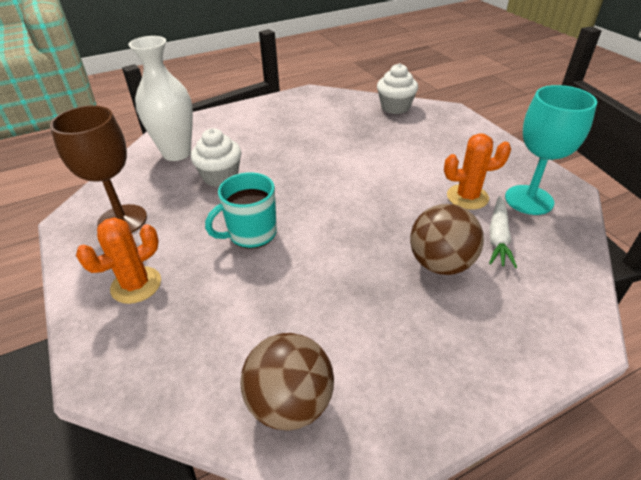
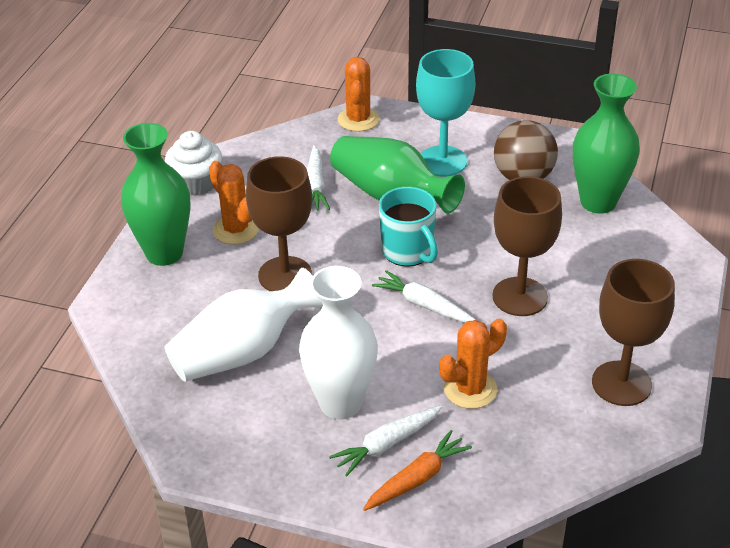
brown ball: [240,333,334,431] [410,204,484,275] = 2 -> [494,120,558,180] = 1
brown goblet: [50,105,147,233] = 1 -> [246,156,312,291] [492,176,562,316] [592,259,675,406] = 3
green vase: none = 0 -> [121,123,191,266] [330,136,465,214] [573,74,640,214] = 3
orange cactus: [76,217,161,304] [444,133,511,210] = 2 -> [209,161,259,244] [337,57,379,132] [439,319,507,409] = 3
orange carrot: none = 0 -> [363,430,472,511] = 1
white carrot: [489,196,517,268] = 1 -> [307,145,330,210] [329,406,442,476] [372,270,476,323] = 3
white cupcake: [191,128,241,187] [377,63,418,114] = 2 -> [165,131,222,195] = 1
white vase: [128,36,193,161] = 1 -> [165,268,323,382] [299,266,378,419] = 2

